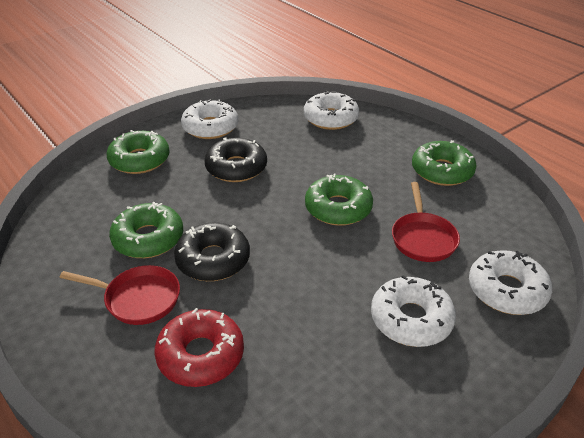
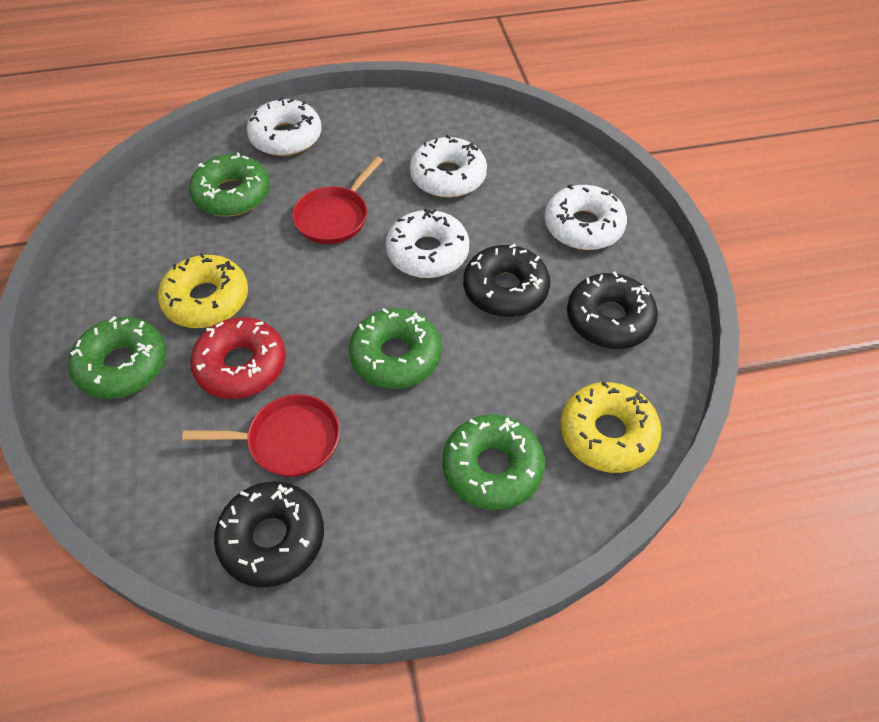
black donut: [174,222,250,281] [205,137,267,182] = 2 -> [214,481,324,588] [463,243,550,317] [567,271,658,349] = 3
yellow donut: none = 0 -> [158,253,248,328] [560,381,662,473] = 2

